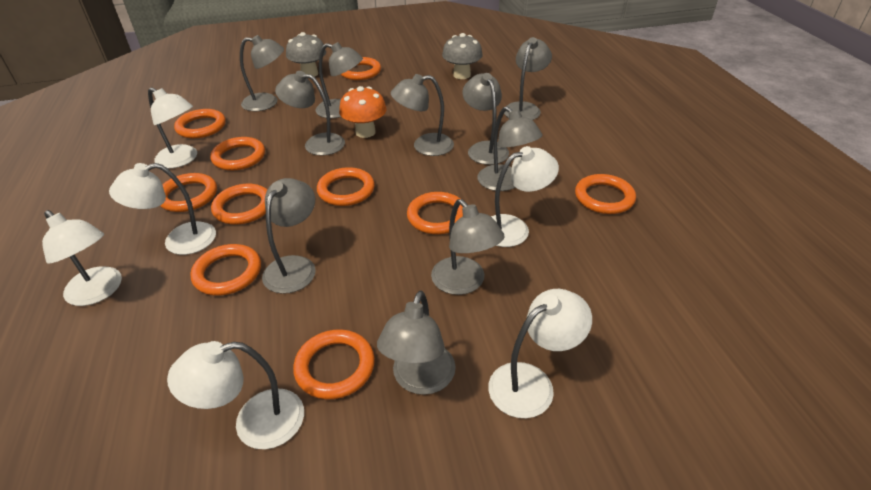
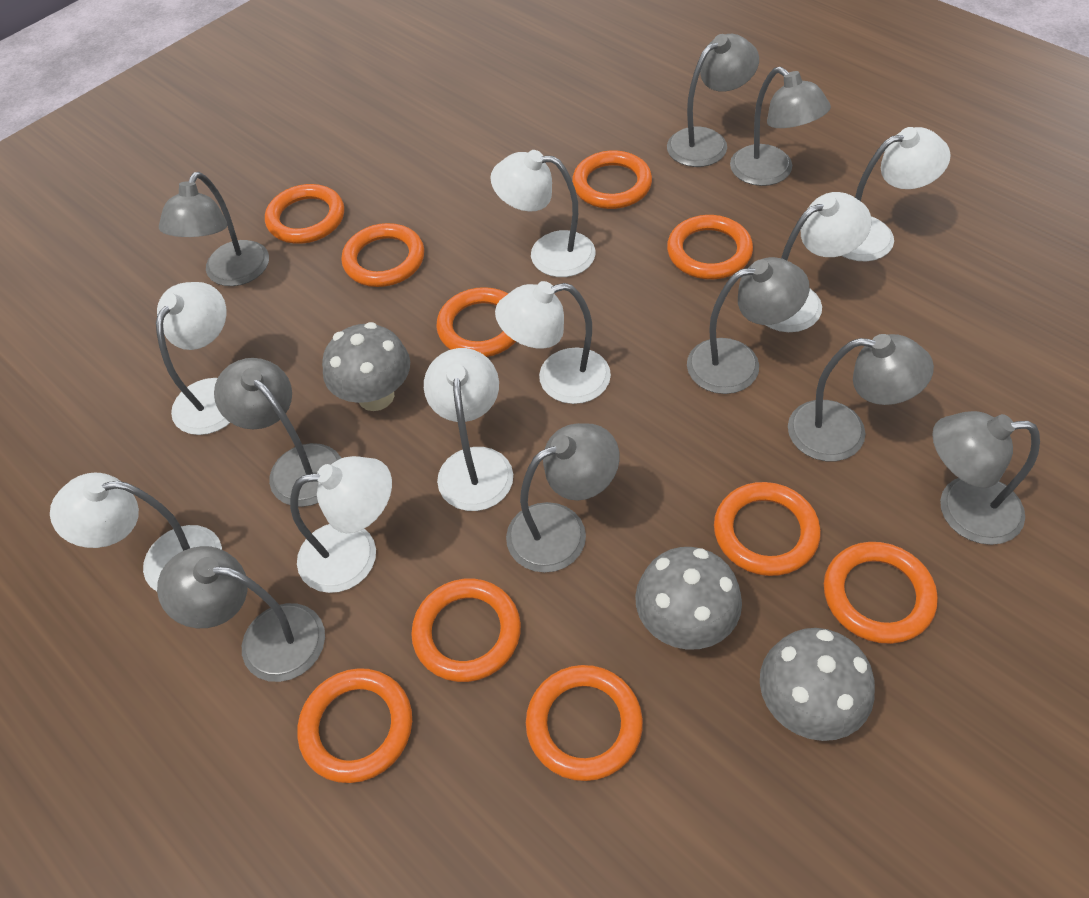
grey lamp: [240,35,284,111] [262,178,316,294] [275,71,345,156] [316,42,363,118] [377,291,456,395] [391,74,454,156] [431,199,505,295] [463,73,509,165] [478,106,542,191] [504,37,552,120] = 10 -> [157,546,325,682] [159,172,269,286] [214,358,341,507] [506,423,620,573] [667,34,759,167] [687,257,810,394] [730,67,831,186] [788,334,934,461] [932,411,1040,545] = 9
grey mushroom: [286,32,326,77] [442,33,483,79] = 2 -> [322,322,410,411] [635,547,742,650] [760,628,875,741] = 3
orange mushroom: [339,86,387,138] = 1 -> none = 0
white lamp: [42,210,122,306] [109,163,216,255] [148,87,197,169] [167,341,304,449] [488,289,592,418] [491,146,559,247] = 6 -> [50,473,222,591] [156,282,230,435] [290,456,392,593] [424,348,513,511] [490,150,595,277] [495,281,611,404] [766,192,872,332] [842,127,951,261] = 8

